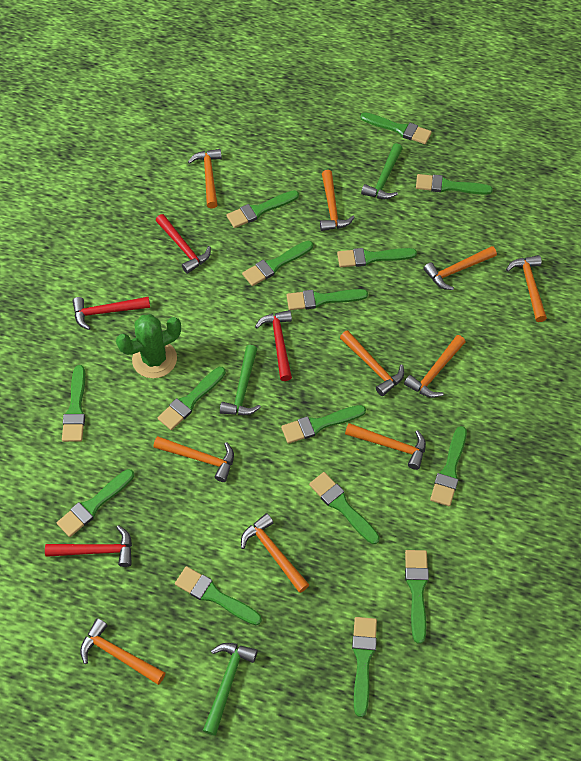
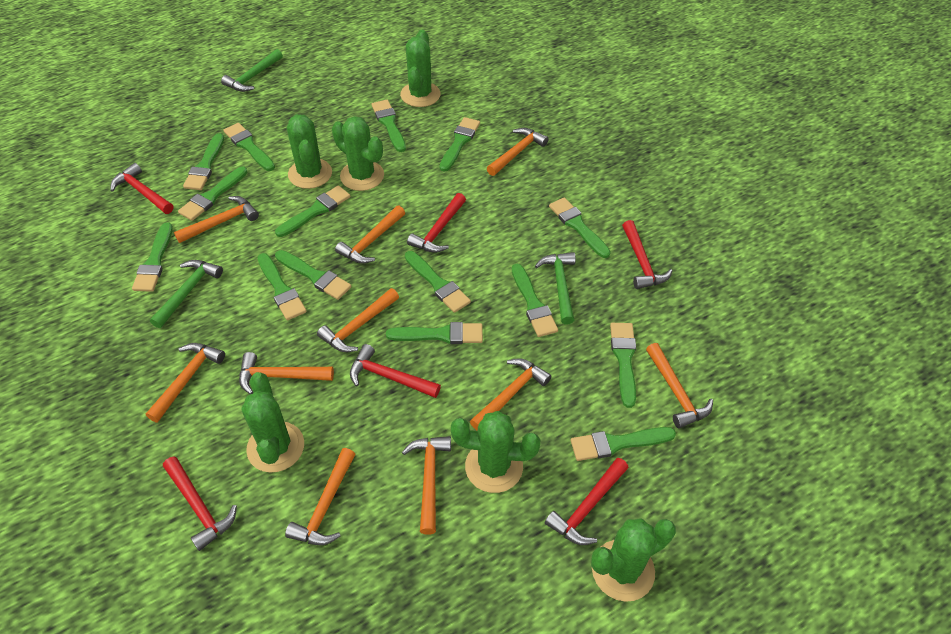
green cactus: [116,314,181,378] = 1 -> [241,372,304,473] [287,114,332,189] [332,116,384,191] [400,30,441,107] [451,411,541,493] [591,518,676,602] = 6
red hammer: [45,525,132,567] [73,297,150,330] [156,214,211,274] [255,310,292,381] = 4 -> [110,163,174,214] [163,456,237,551] [350,344,441,398] [407,193,466,253] [545,458,628,545] [622,220,672,289] = 6

